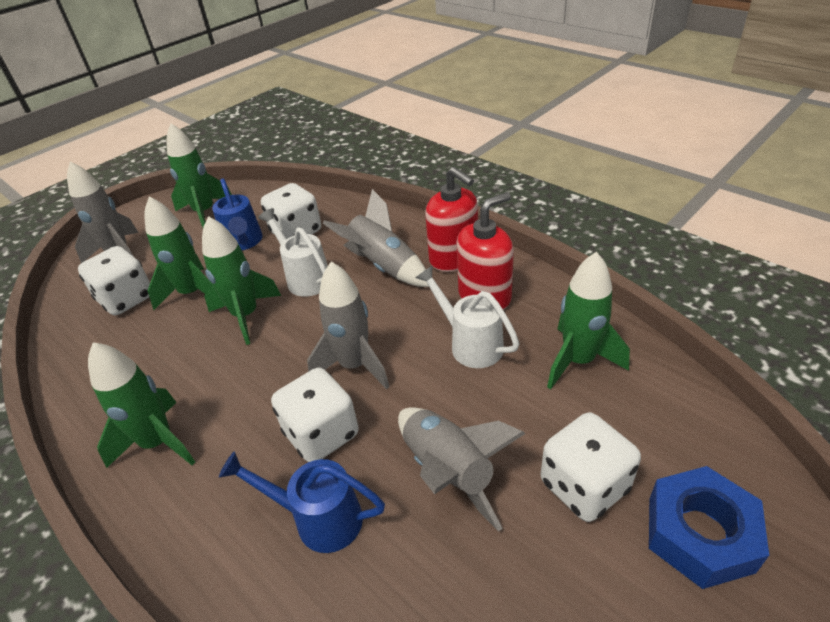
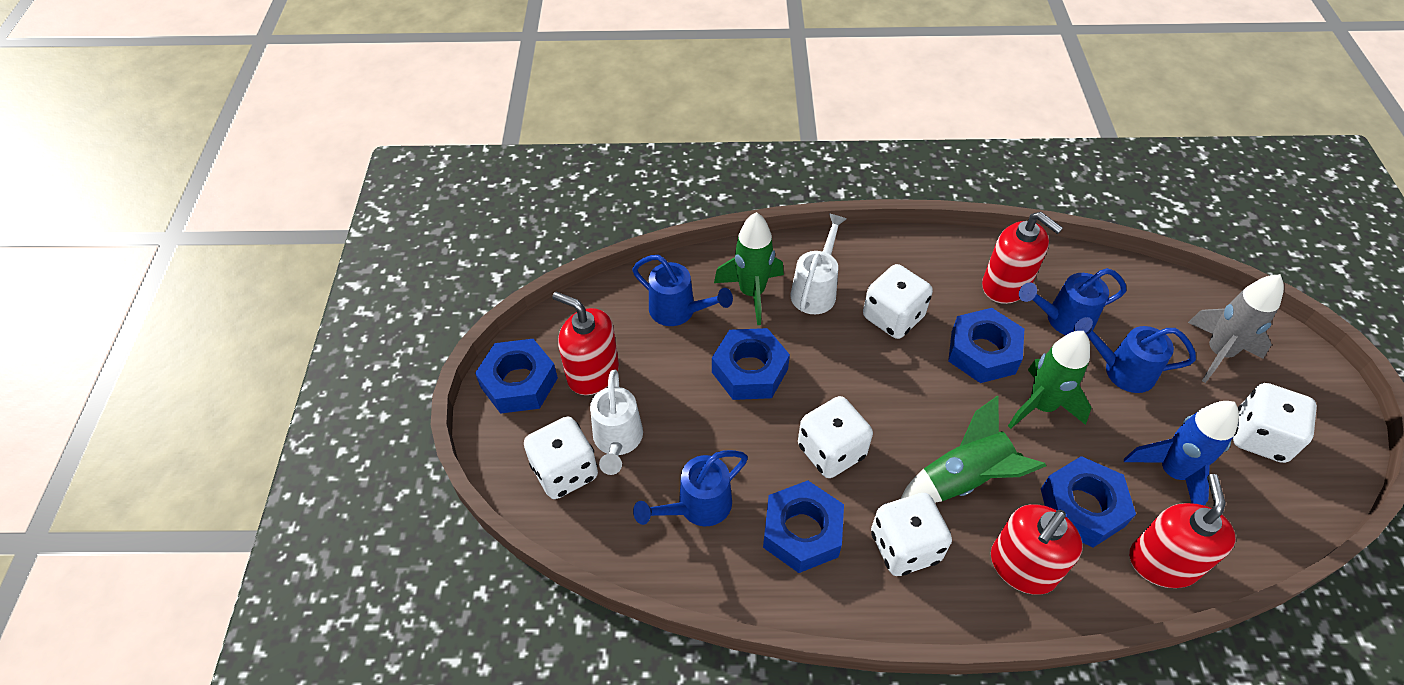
blue nut: [649,466,769,589] = 1 -> [475,339,558,414] [712,328,790,400] [763,480,844,573] [948,308,1024,383] [1041,456,1136,548] = 5
blue rocket: none = 0 -> [1124,401,1239,506] = 1
blue watering can: [212,178,263,250] [219,451,385,553] = 2 -> [632,255,733,326] [633,450,748,526] [1019,268,1127,335] [1074,317,1196,393] = 4
green rocket: [88,342,195,468] [144,197,211,310] [167,123,232,227] [202,216,281,345] [547,252,630,389] = 5 -> [714,212,784,325] [901,396,1046,503] [1008,331,1092,429] = 3
grey rocket: [67,162,139,263] [307,262,390,389] [323,189,429,287] [398,407,526,532] = 4 -> [1188,274,1284,383] = 1
red soap dispenser: [425,167,478,272] [456,192,514,310] = 2 -> [552,292,619,395] [982,212,1063,304] [991,504,1083,595] [1129,474,1236,588] = 4
white dice: [78,246,150,315] [261,183,321,239] [271,368,359,462] [540,412,641,522] = 4 -> [524,416,598,499] [798,396,873,478] [863,264,933,339] [871,493,952,576] [1233,383,1317,463] = 5

